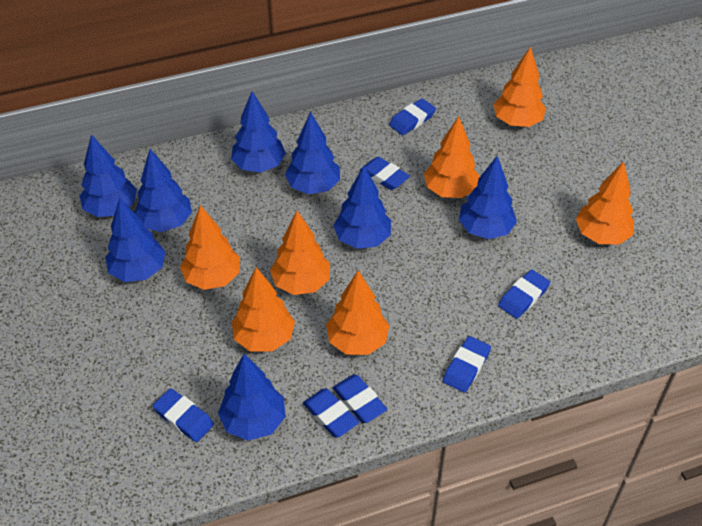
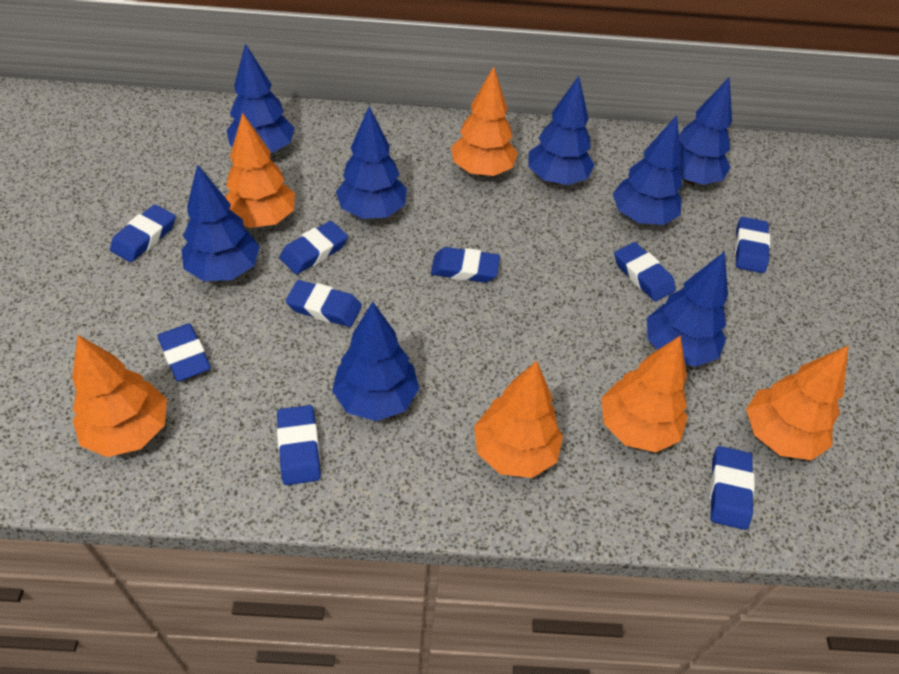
blue eraser: [153,388,214,442] [303,389,359,437] [333,375,387,423] [360,157,410,190] [389,98,436,135] [443,336,491,393] [498,270,550,319] = 7 -> [110,205,175,262] [158,323,211,381] [277,405,321,485] [280,221,348,274] [286,280,362,327] [431,247,500,282] [614,242,676,302] [710,446,755,530] [735,217,770,273] = 9
orange tree: [180,205,240,290] [232,267,295,351] [270,211,330,295] [326,270,389,355] [424,116,480,198] [493,47,546,127] [576,162,634,245] = 7 -> [72,335,167,457] [225,112,295,228] [451,67,518,176] [474,361,563,478] [601,335,688,452] [746,345,849,460] = 6

